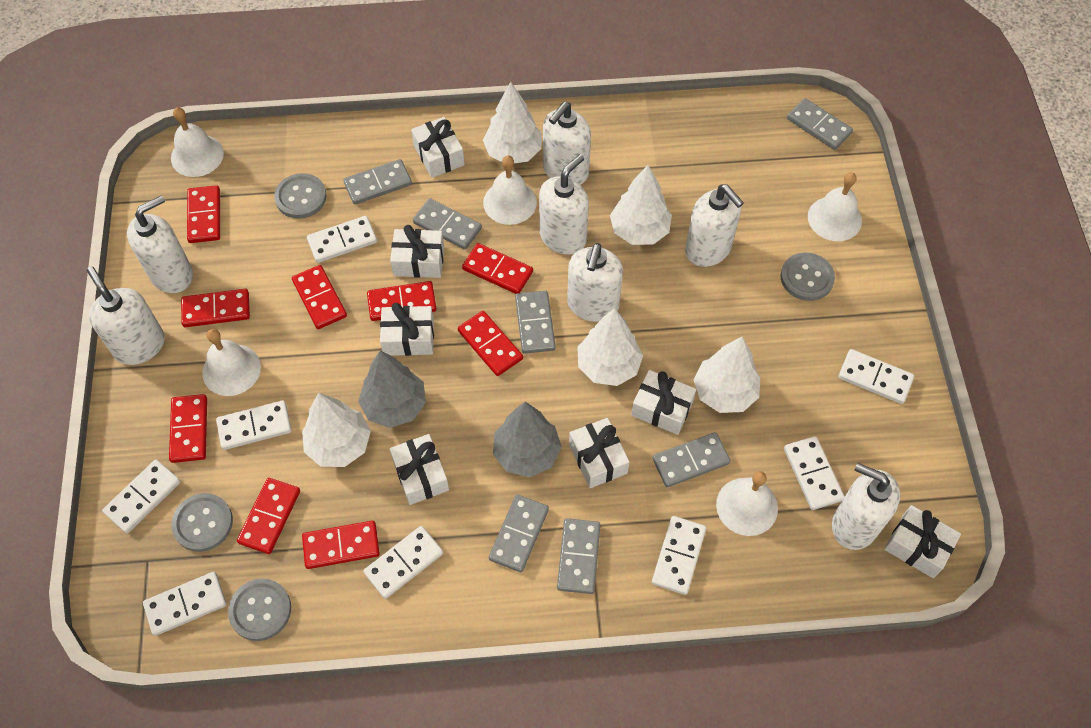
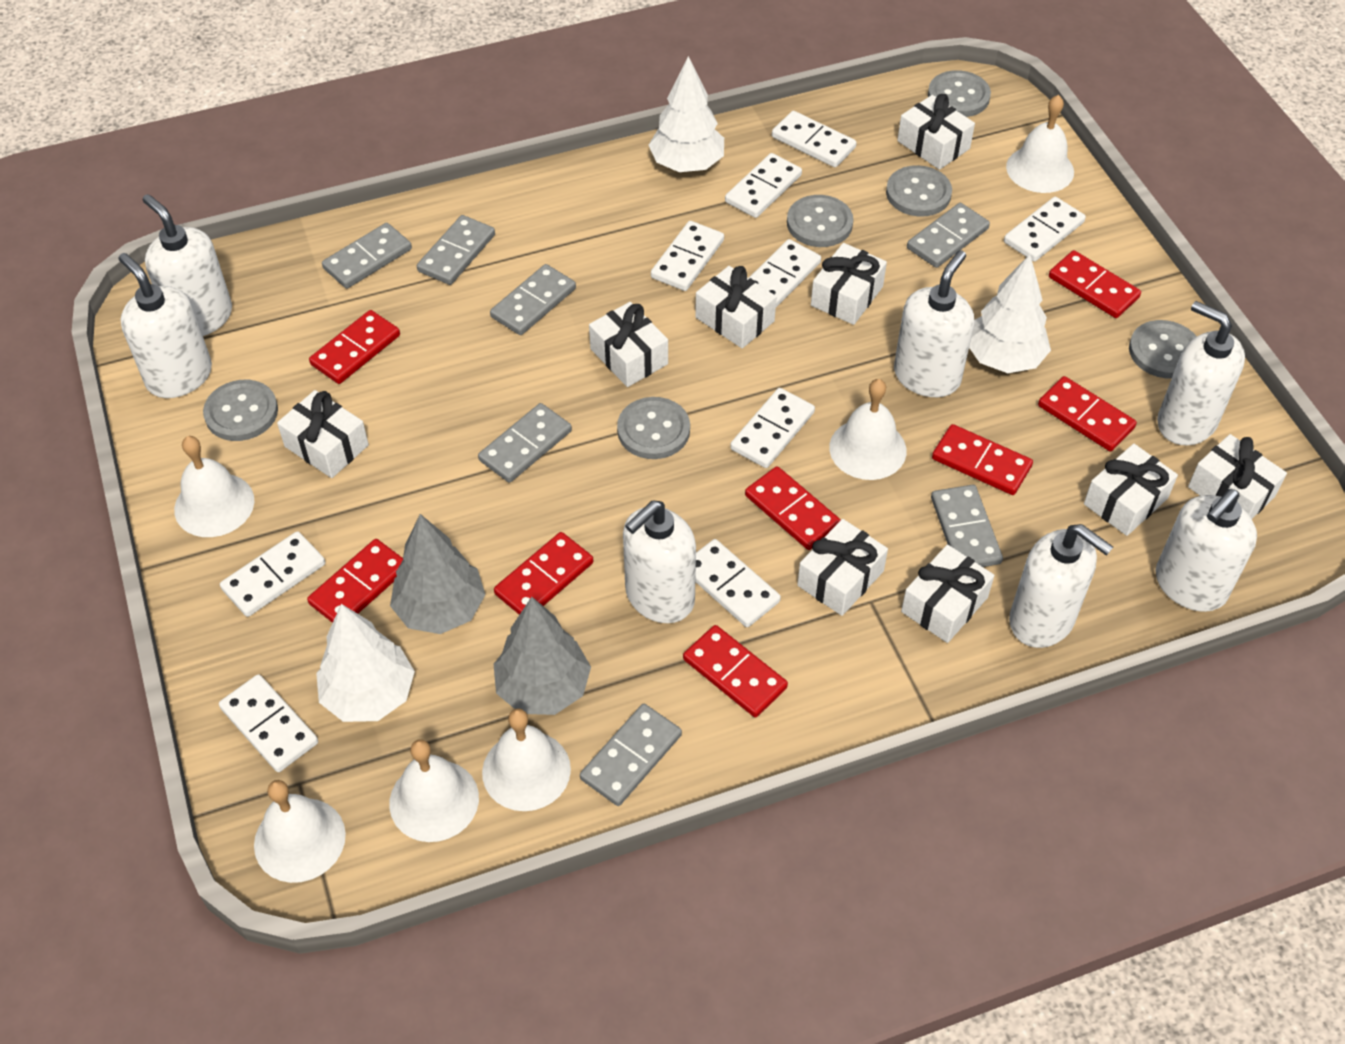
grey button: [171,493,233,552] [228,579,291,641] [274,173,326,219] [781,252,835,301] = 4 -> [203,380,278,441] [617,397,690,459] [787,195,853,247] [886,165,952,217] [928,70,991,117] [1129,320,1197,379] = 6
red domino: [169,394,207,463] [181,289,250,327] [187,185,220,243] [237,478,300,554] [292,265,347,329] [302,521,380,569] [367,281,436,321] [458,311,523,376] [462,243,533,294] = 9 -> [307,539,403,623] [309,310,400,384] [494,532,593,615] [683,625,788,717] [745,466,841,550] [932,424,1033,495] [1038,376,1137,452] [1049,250,1141,318] = 8
white bell: [171,107,224,177] [202,329,261,396] [483,155,537,225] [716,471,778,536] [808,172,862,241] = 5 -> [174,436,254,537] [254,780,346,883] [389,739,479,842] [482,708,571,811] [829,379,907,480] [1006,95,1074,193] = 6
white domino: [102,460,180,533] [143,572,227,636] [216,400,292,450] [307,216,377,263] [363,526,443,599] [652,516,706,595] [784,436,845,510] [838,349,914,404] = 8 -> [219,674,318,772] [220,531,325,617] [651,221,724,291] [695,539,781,627] [725,153,802,218] [730,388,815,468] [749,239,821,307] [772,111,857,167] [1004,197,1086,262] = 9
white gift: [380,303,434,356] [389,434,449,505] [390,225,444,278] [411,117,465,178] [569,418,629,488] [631,370,696,435] [884,505,961,578] = 7 -> [277,390,369,478] [589,302,668,387] [695,266,776,348] [797,519,888,616] [811,243,887,325] [897,94,975,170] [901,545,994,643] [1084,444,1178,536] [1188,434,1287,519] = 9
white tree: [302,393,371,467] [483,82,542,163] [577,308,643,386] [610,165,672,245] [693,337,760,413] = 5 -> [316,604,415,722] [649,56,724,172] [969,254,1051,373] = 3

